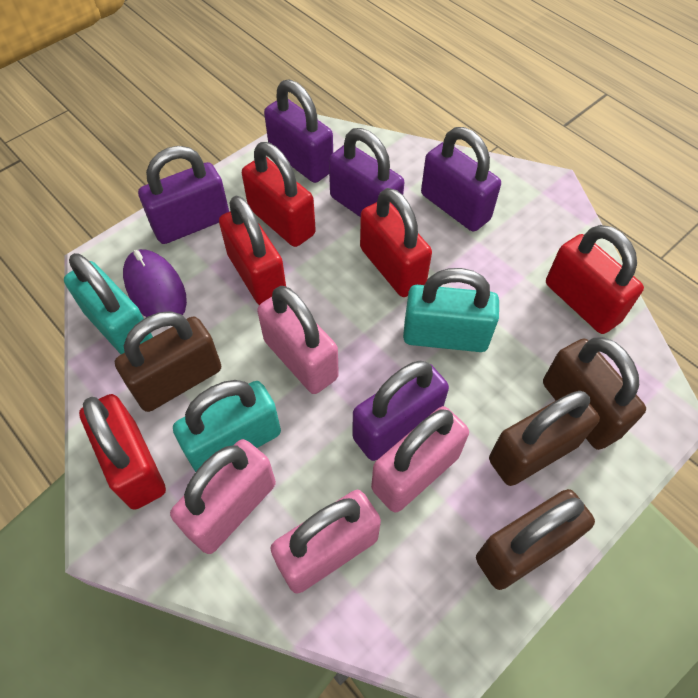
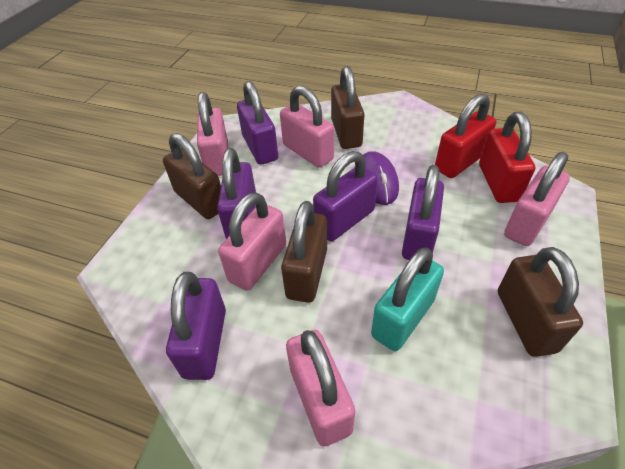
pink padlock: [170,439,276,554] [257,286,339,394] [270,490,381,594] [371,406,469,513] = 4 -> [197,92,228,176] [218,192,286,291] [280,86,334,168] [286,330,355,446] [504,152,570,246] = 5
red padlock: [79,394,166,510] [219,196,286,305] [242,142,316,247] [360,188,432,297] [546,225,644,334] = 5 -> [435,93,496,178] [479,112,535,203] = 2
turquoise padlock: [64,253,153,354] [173,380,281,472] [403,268,499,352] = 3 -> [371,247,444,351] = 1

